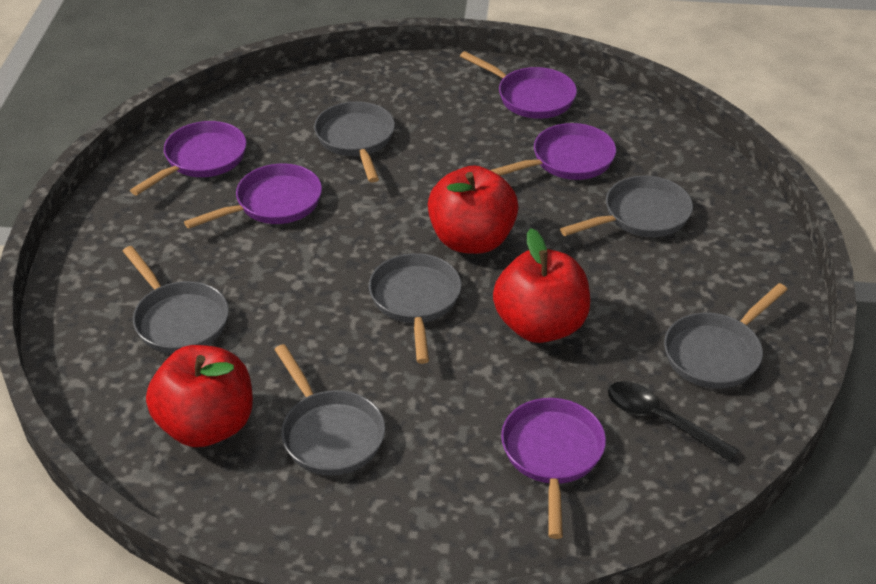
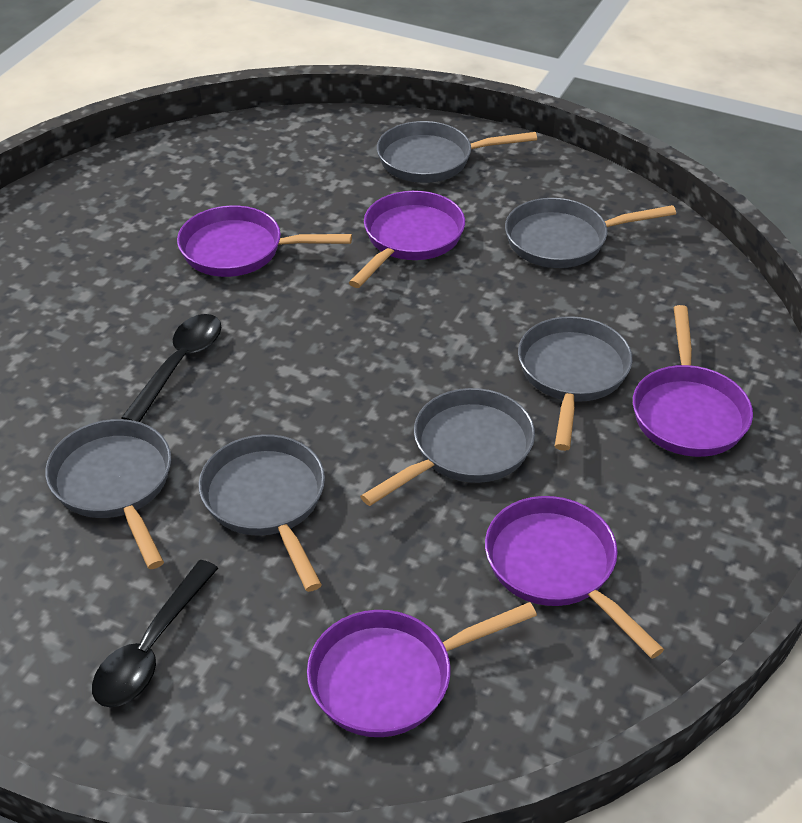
black spoon: [608,381,739,462] = 1 -> [92,560,218,707] [121,314,221,422] = 2
red apple: [146,345,253,447] [428,166,519,254] [493,228,590,343] = 3 -> none = 0

